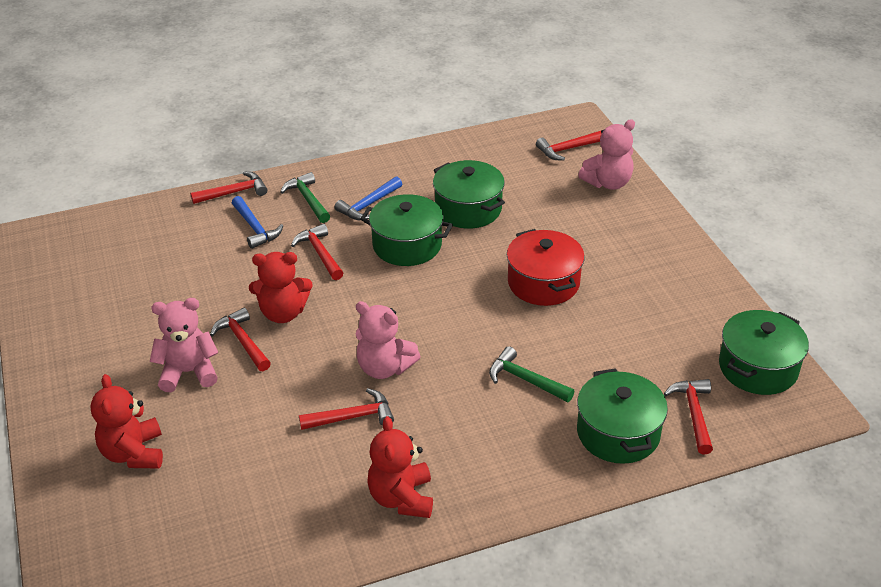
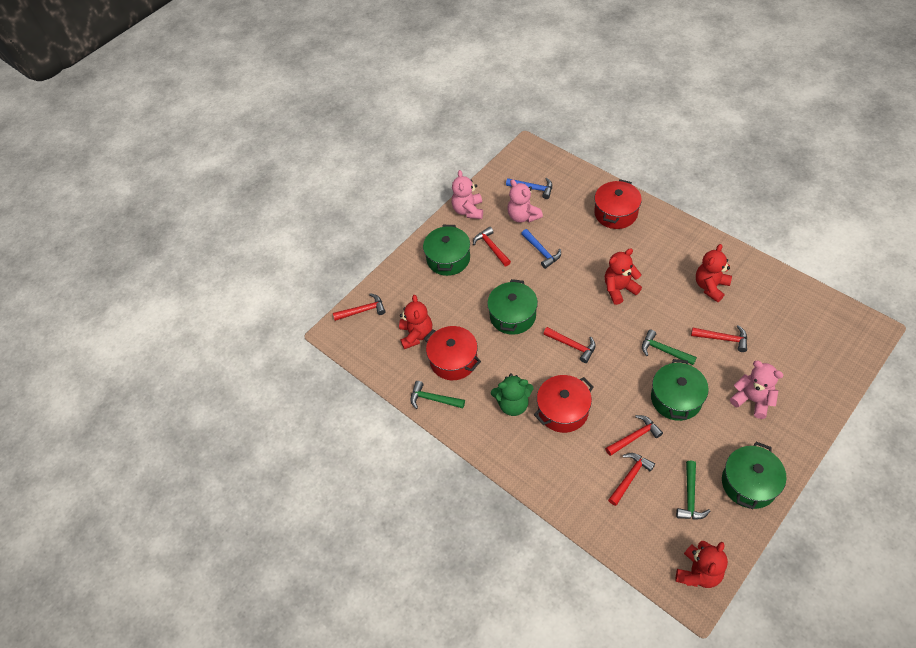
green hammer: [280,172,330,223] [489,346,575,402] = 2 -> [410,381,465,409] [642,330,697,365] [676,461,710,520] = 3
green teddy bear: none = 0 -> [491,373,533,416] = 1
red pot: [507,229,585,306] = 1 -> [424,326,481,380] [534,375,594,433] [594,179,642,229] = 3
red teddy bear: [90,374,163,468] [249,252,313,323] [367,416,433,518] = 3 -> [399,295,432,349] [605,249,642,305] [675,541,728,588] [696,244,732,302] = 4

